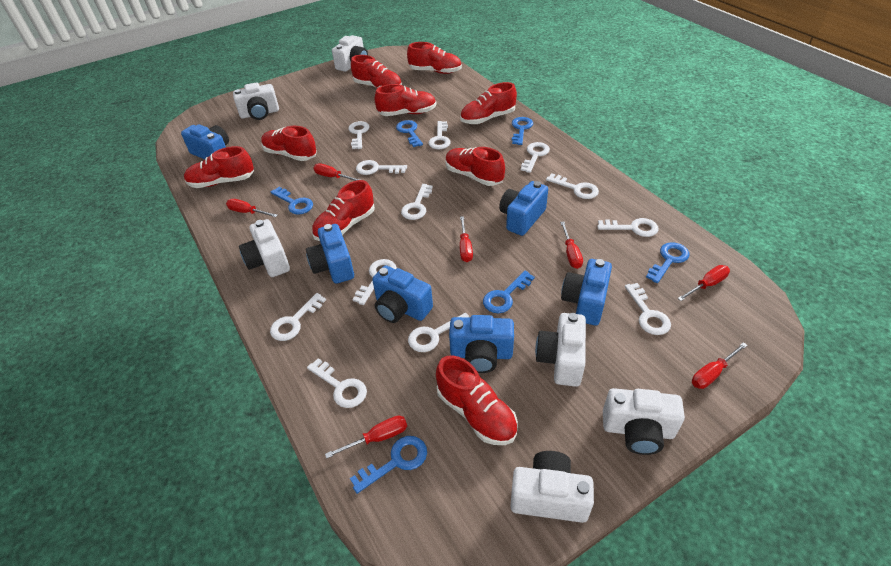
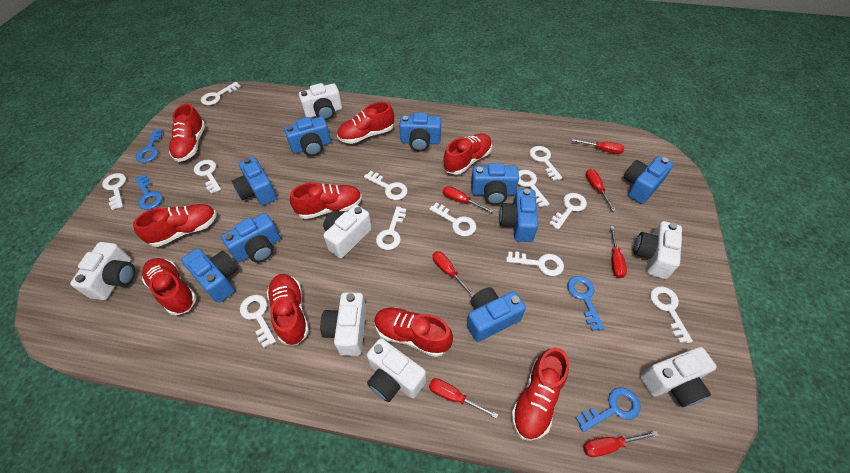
blue camera: [181,124,229,159] [306,224,354,284] [372,265,433,323] [449,315,514,373] [499,181,548,236] [561,259,612,326] = 6 -> [181,248,238,303] [221,213,281,263] [232,157,277,205] [284,116,331,156] [399,113,441,152] [467,287,526,342] [471,163,519,205] [499,188,538,242] [624,156,674,204] = 9
blue key: [271,187,313,215] [350,436,427,494] [396,120,423,147] [483,271,535,313] [512,117,533,145] [646,242,689,283] = 6 -> [135,175,162,210] [136,129,163,163] [567,276,605,331] [576,387,641,432] = 4
white camera: [233,82,279,120] [239,219,290,277] [332,35,368,72] [510,451,594,523] [535,313,586,387] [603,388,685,455] = 6 -> [70,242,136,300] [299,83,342,120] [320,293,366,356] [323,205,372,258] [367,338,426,402] [634,221,682,279] [640,347,717,407] = 7

